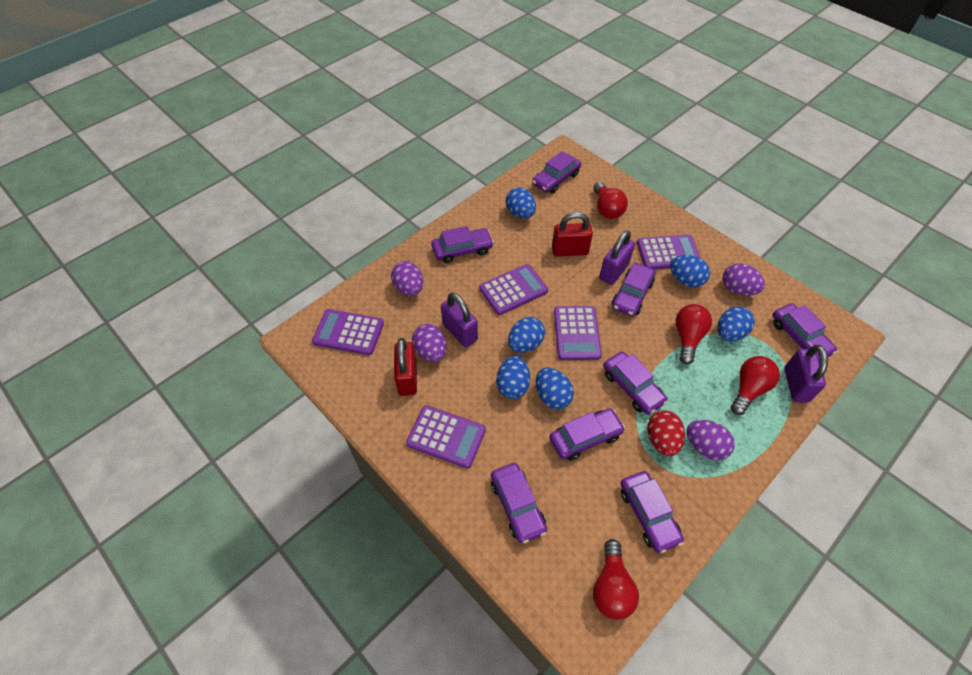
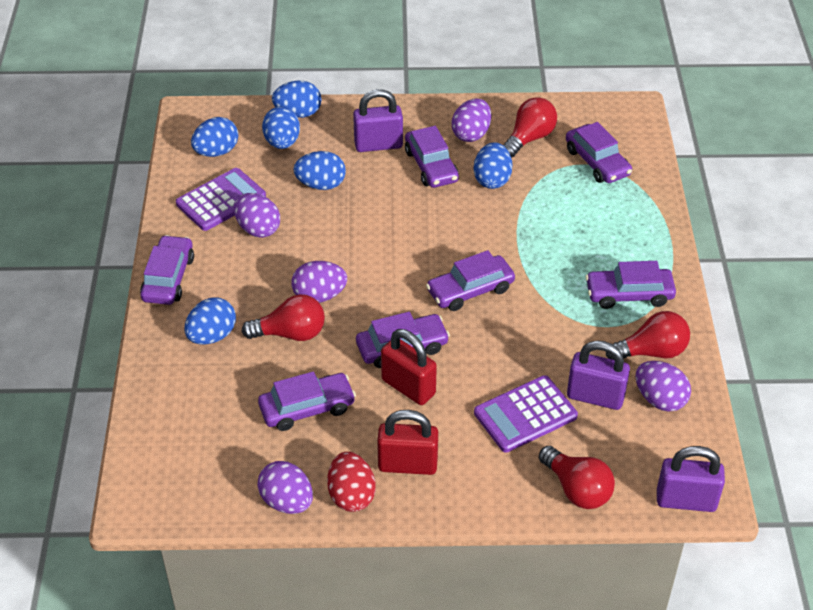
purple calculator: [312,309,384,355] [406,405,486,468] [479,264,548,315] [554,306,602,360] [637,234,701,269] = 5 -> [176,168,266,231] [474,375,578,453] = 2
purple car: [431,226,494,263] [491,463,547,543] [532,151,581,194] [549,408,625,461] [603,352,668,415] [612,263,656,317] [621,471,684,553] [772,303,837,361] = 8 -> [140,235,194,305] [258,371,356,431] [356,312,450,368] [405,126,459,188] [426,250,515,311] [566,122,632,183] [585,261,676,309] = 7
purple egg: [391,261,423,296] [412,324,447,362] [687,420,735,461] [723,263,765,296] = 4 -> [234,193,280,238] [257,461,313,514] [291,261,347,303] [452,99,491,142] [635,361,691,412] = 5

